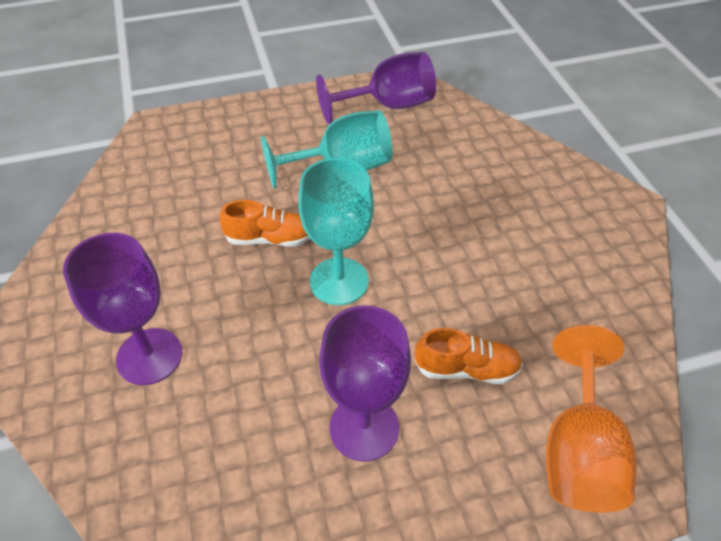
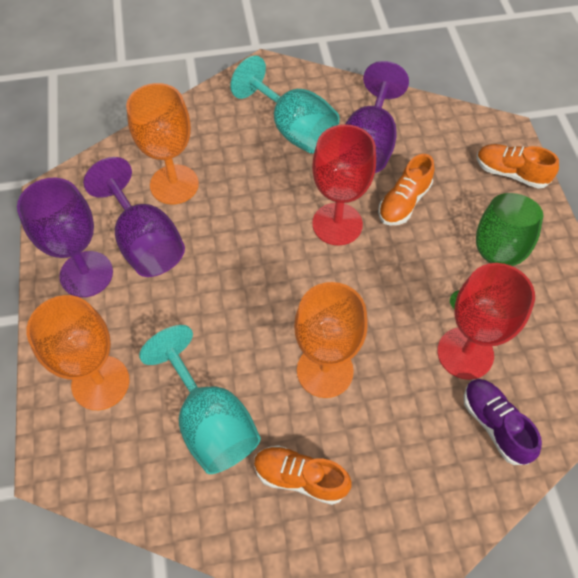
green goblet: none = 0 -> [450,193,543,309] = 1
orange goblet: [546,325,637,513] = 1 -> [26,295,130,410] [126,83,199,205] [294,282,368,398] = 3
orange shoe: [220,200,310,247] [415,328,523,384] = 2 -> [254,445,352,505] [378,154,434,225] [477,144,559,189] = 3
purple shoe: none = 0 -> [464,379,542,465] = 1
red goblet: none = 0 -> [312,124,376,245] [437,263,535,380] = 2

